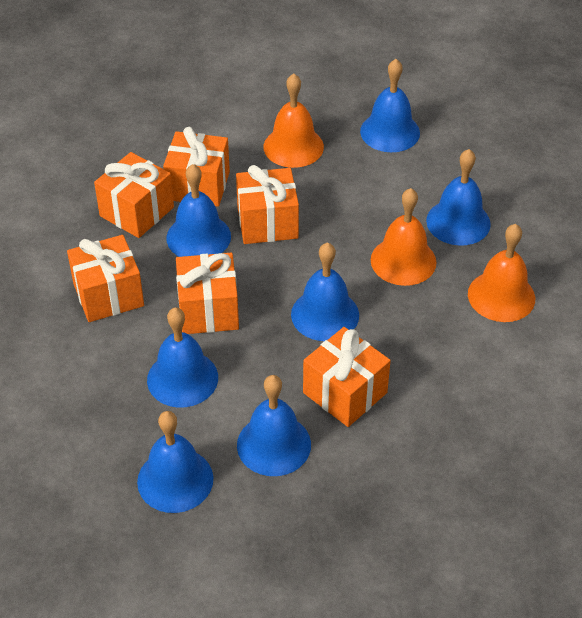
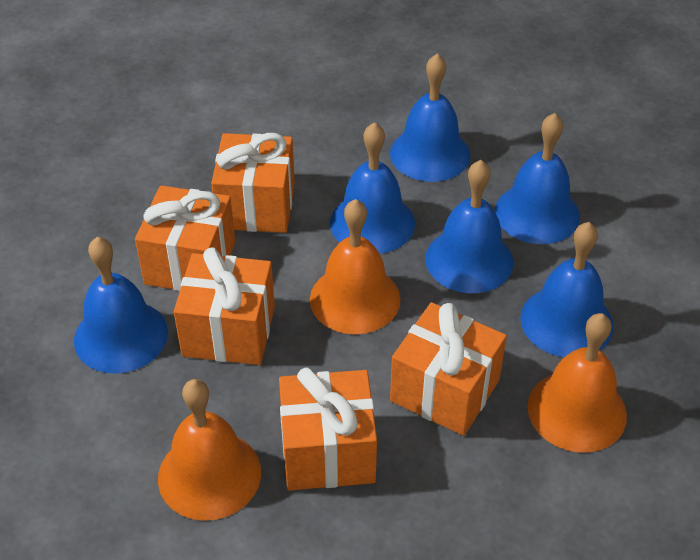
blue bell: [137,411,213,513] [147,308,218,408] [166,164,231,257] [237,375,311,476] [291,242,359,341] [360,59,420,152] [426,149,491,246] = 7 -> [74,237,168,373] [330,122,415,254] [390,54,470,182] [425,160,513,293] [495,113,580,244] [520,222,613,357] = 6
orange gift: [67,235,144,322] [94,152,174,238] [163,127,230,207] [176,253,239,334] [236,165,299,244] [303,327,391,427] = 6 -> [135,185,235,291] [174,247,275,365] [211,133,295,233] [279,367,377,490] [390,302,507,436] = 5

